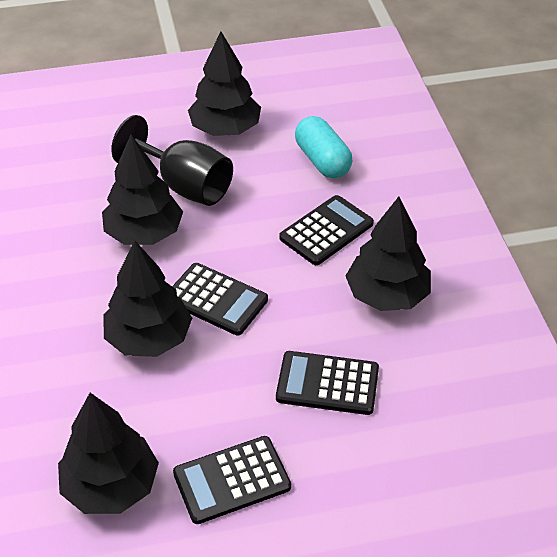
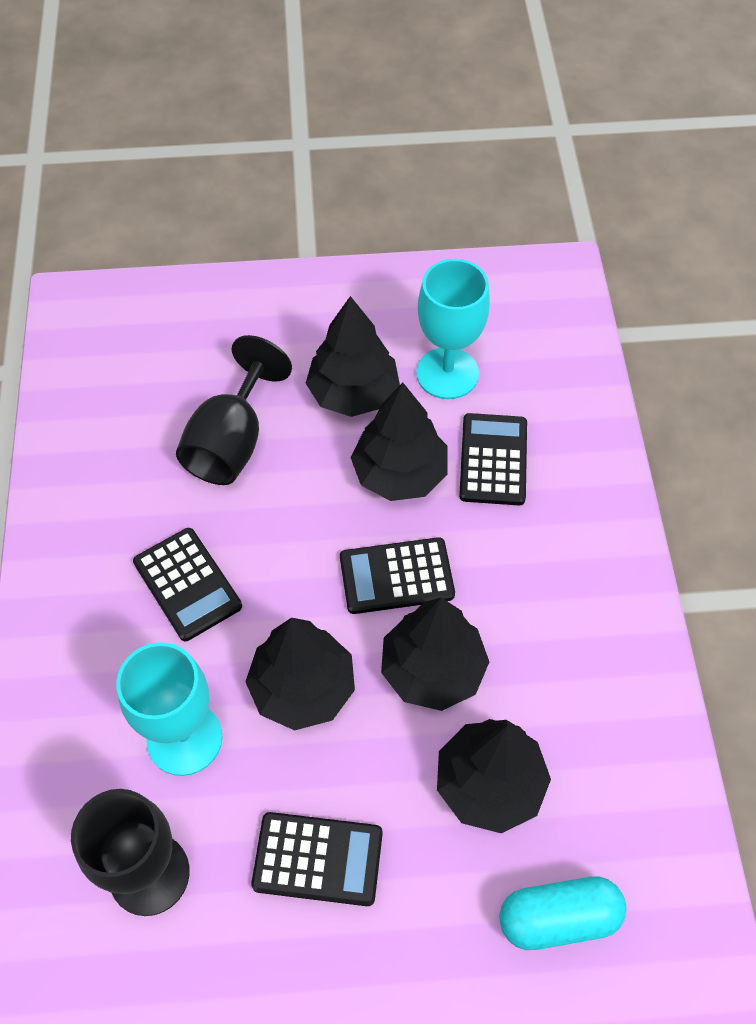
black goblet: [111,115,233,206] = 1 -> [71,789,190,916] [176,335,292,485] = 2
turquoise goblet: none = 0 -> [116,642,223,776] [416,259,490,399] = 2

